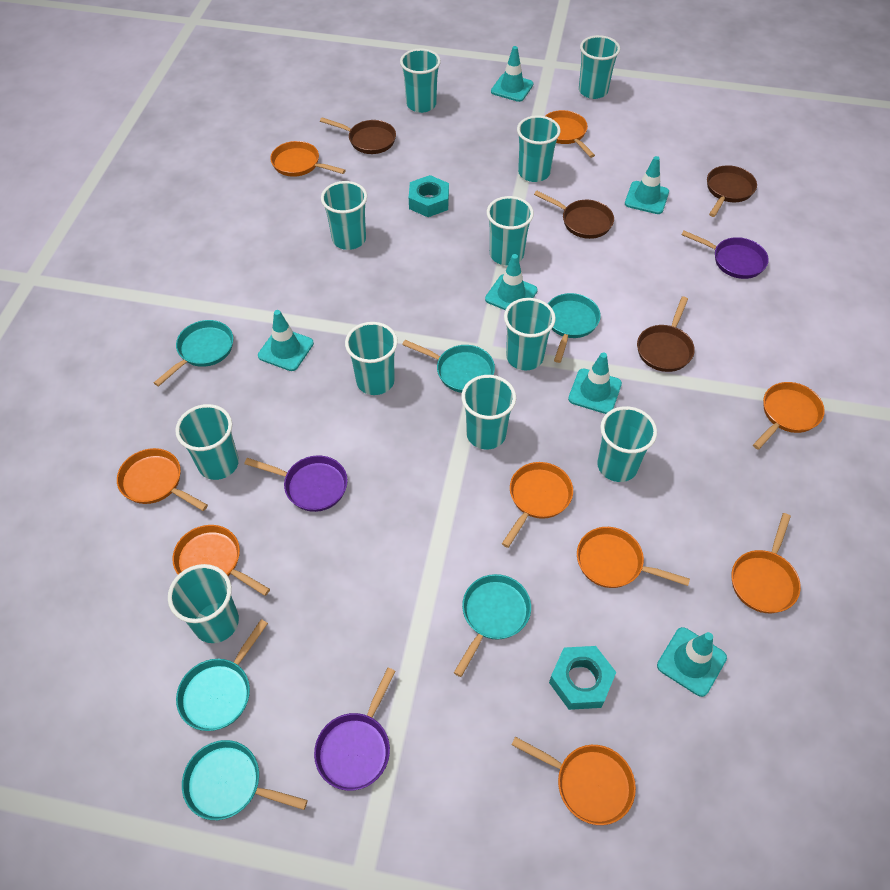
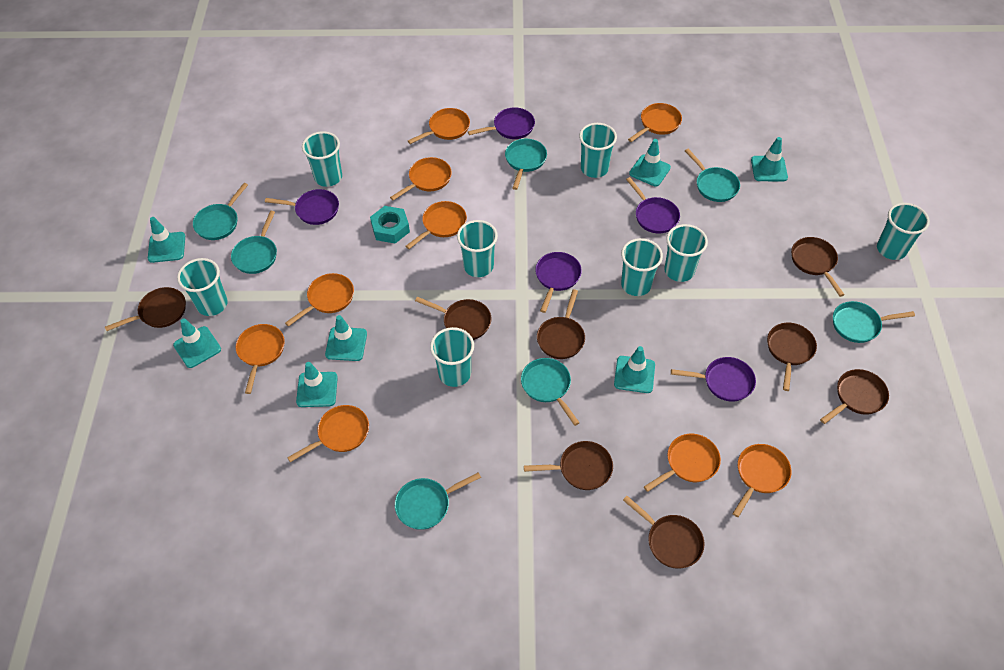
brown pan: [320,117,396,154] [534,191,614,239] [637,296,695,372] [707,165,757,217] = 4 -> [105,287,186,331] [415,297,491,340] [524,441,613,490] [537,289,585,359] [623,496,704,569] [767,323,817,391] [791,237,845,297] [820,369,889,424] = 8
purple pan: [244,455,348,512] [314,668,396,791] [681,231,769,279] = 3 -> [265,189,339,225] [468,108,535,139] [535,252,582,313] [626,177,680,234] [671,357,756,402] = 5
turquoise cup: [168,564,239,643] [175,404,239,480] [321,181,367,250] [345,322,398,395] [400,49,441,113] [461,375,516,450] [487,196,534,265] [504,298,556,370] [517,115,561,182] [579,35,620,99] [597,406,657,482] = 11 -> [177,258,228,316] [302,132,342,187] [430,327,474,387] [457,220,498,277] [579,123,617,178] [621,238,663,296] [664,224,708,282] [877,203,930,260] = 8
turquoise nut: [409,175,449,217] [549,646,616,710] = 2 -> [370,206,410,243] = 1
turquoise pan: [154,320,233,387] [176,619,268,731] [182,740,308,820] [402,340,495,393] [454,574,531,677] [548,293,601,363] = 6 -> [193,183,248,240] [231,211,277,274] [395,472,481,530] [505,139,547,190] [521,358,580,426] [685,148,740,202] [833,301,915,343] = 7
turquoise traffic cone: [258,310,314,371] [485,254,538,310] [491,46,533,102] [568,353,622,414] [625,156,669,214] [657,627,727,697] = 6 -> [148,217,185,263] [173,318,221,368] [296,362,338,407] [325,315,367,361] [614,346,655,393] [629,139,671,186] [751,137,788,181] = 7

